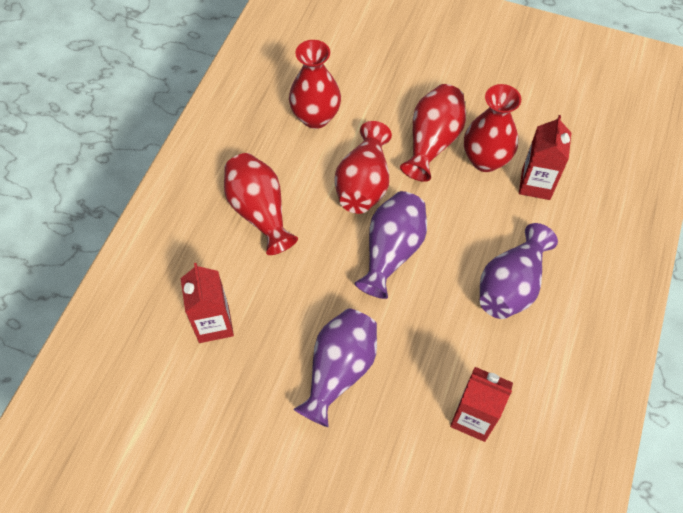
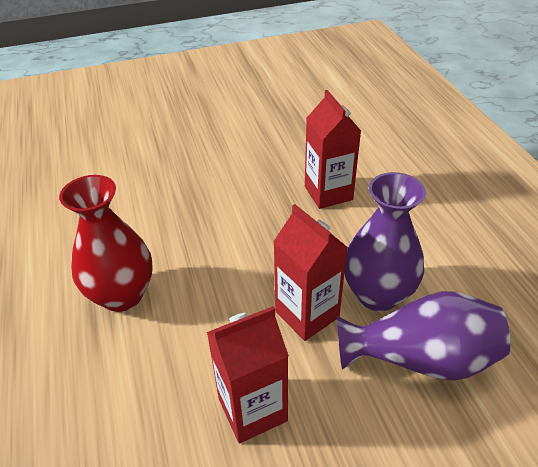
purple vase: [294,308,377,427] [354,191,427,299] [480,223,558,319] = 3 -> [337,291,510,381] [344,172,426,311] = 2
red vase: [224,153,298,255] [289,40,341,129] [334,121,392,214] [400,84,466,182] [464,84,521,172] = 5 -> [59,175,153,312] = 1

